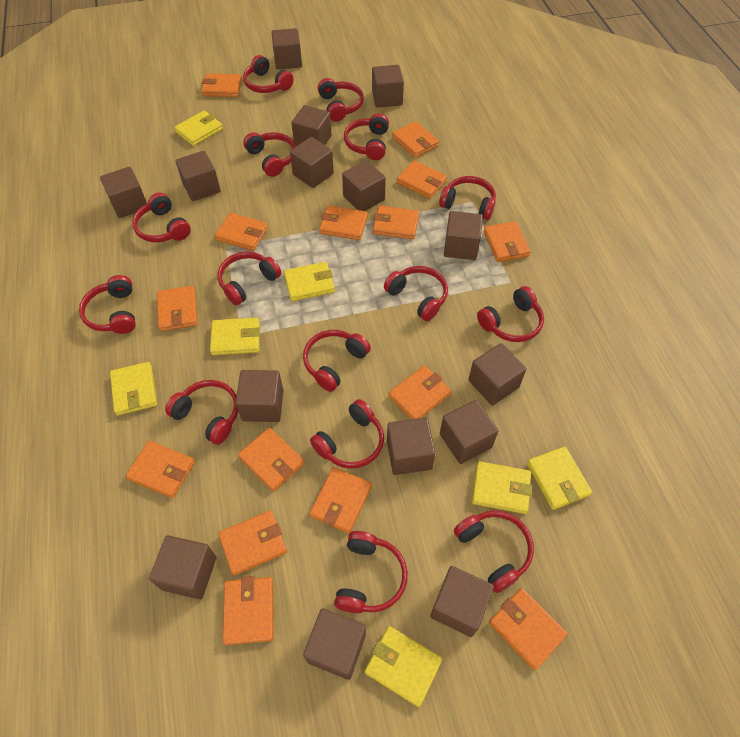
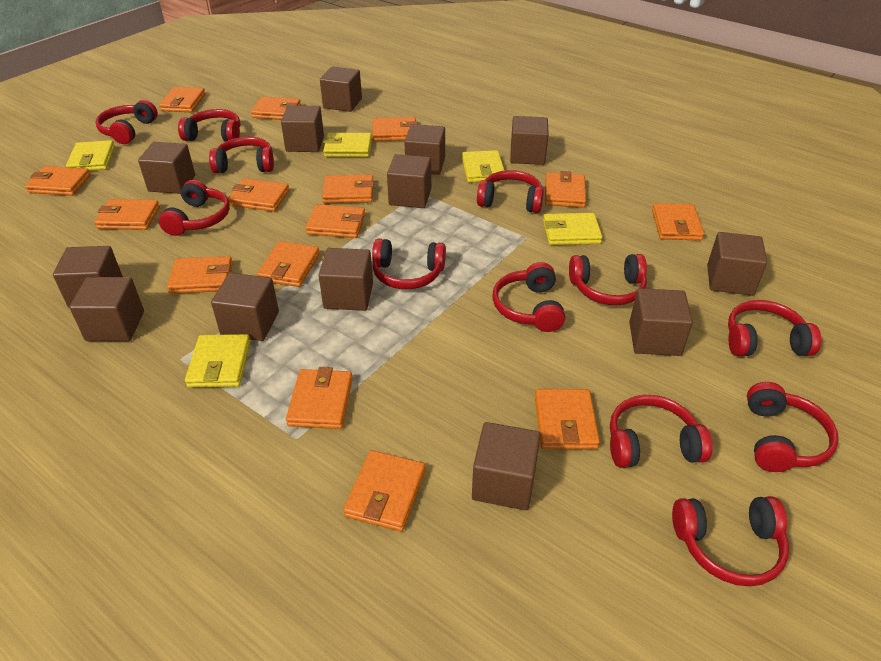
brown cube: [100,166,147,218] [149,535,216,599] [175,151,221,201] [236,370,283,422] [271,28,302,70] [290,137,334,188] [291,105,331,146] [303,608,366,680] [342,160,386,211] [372,65,404,108] [387,417,436,475] [430,566,494,637] [440,400,498,464] [444,211,483,260] [468,343,527,406] = 15 -> [53,246,123,308] [69,277,144,341] [138,142,195,194] [211,273,279,341] [281,105,324,152] [318,248,373,311] [320,67,362,112] [387,154,431,208] [404,124,445,175] [472,422,541,510] [510,116,549,165] [629,288,693,356] [707,232,767,296] = 13
red headphones: [79,275,136,334] [132,193,191,242] [165,380,238,445] [218,251,281,306] [243,55,294,93] [243,132,296,177] [303,330,371,392] [310,399,384,469] [318,78,364,122] [334,531,408,613] [344,113,389,160] [384,266,448,321] [439,176,496,220] [454,510,534,593] [477,286,544,342] = 15 -> [95,100,158,144] [159,180,230,236] [178,109,240,142] [209,137,274,173] [372,239,446,289] [477,170,544,213] [492,262,565,332] [569,254,647,305] [610,395,712,468] [672,496,789,587] [728,300,821,356] [747,382,839,472] = 12
yellow wallet: [110,362,157,416] [174,111,223,146] [210,318,260,355] [284,262,335,301] [365,626,443,707] [472,461,532,514] [527,447,592,510] = 7 -> [66,140,115,171] [185,334,251,388] [323,133,372,157] [462,150,505,183] [543,213,603,245] = 5

